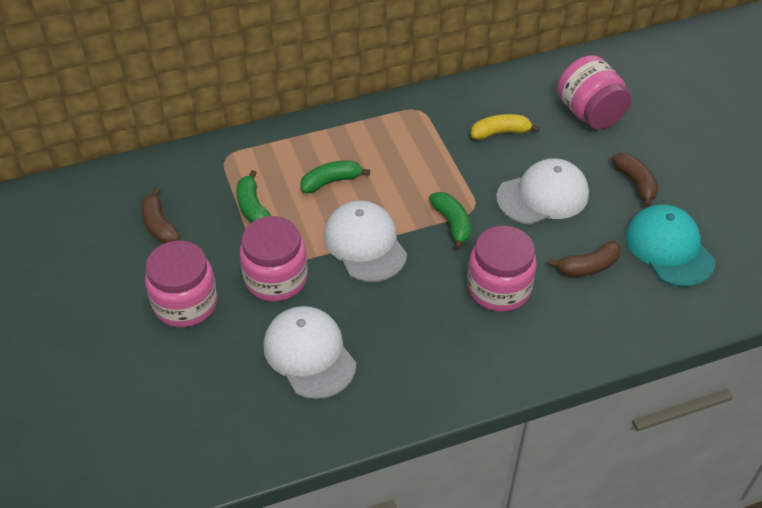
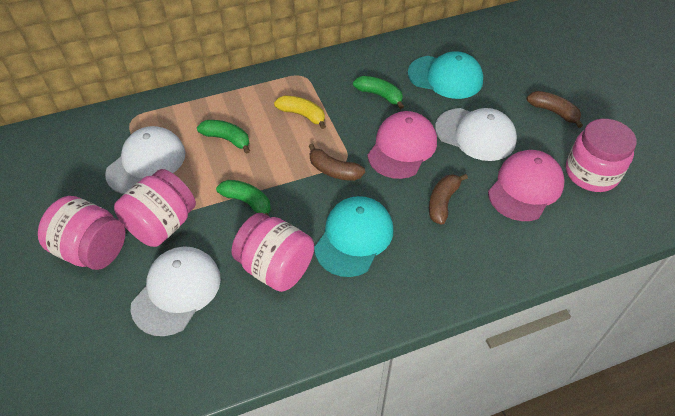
pink cap: none = 0 -> [367,111,437,179] [488,150,564,221] = 2
turquoise cap: [626,205,715,287] = 1 -> [314,196,393,277] [408,51,483,99] = 2

